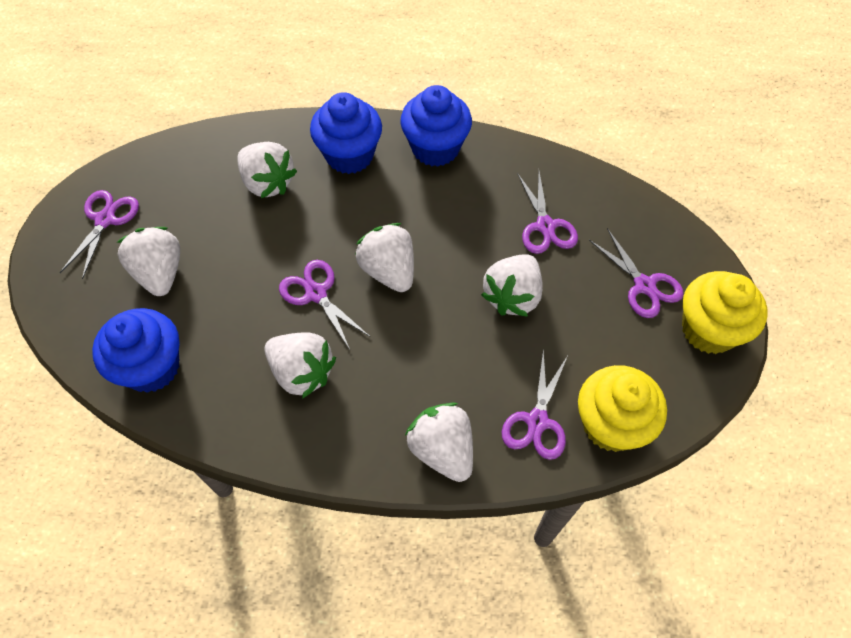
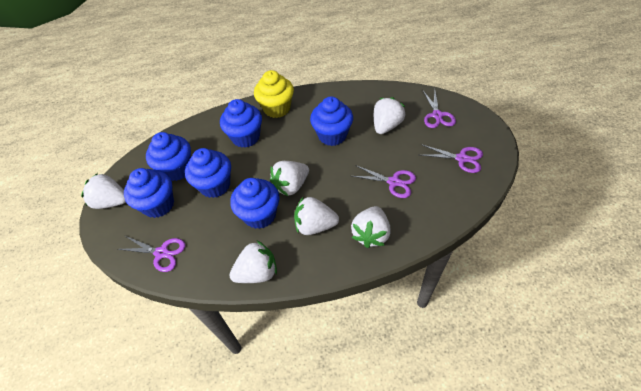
blue cupcake: [92,308,180,393] [310,92,382,174] [400,85,472,167] = 3 -> [124,168,174,218] [146,132,191,181] [185,148,231,198] [220,99,262,148] [230,178,280,229] [310,97,353,146] = 6
purple scissors: [60,190,139,279] [279,260,369,349] [502,349,568,460] [517,172,578,254] [589,228,683,318] = 5 -> [118,236,185,272] [352,165,416,198] [421,144,483,173] [423,91,456,128] = 4
yellow cupcake: [578,365,667,452] [682,271,768,354] = 2 -> [254,70,294,118] = 1

